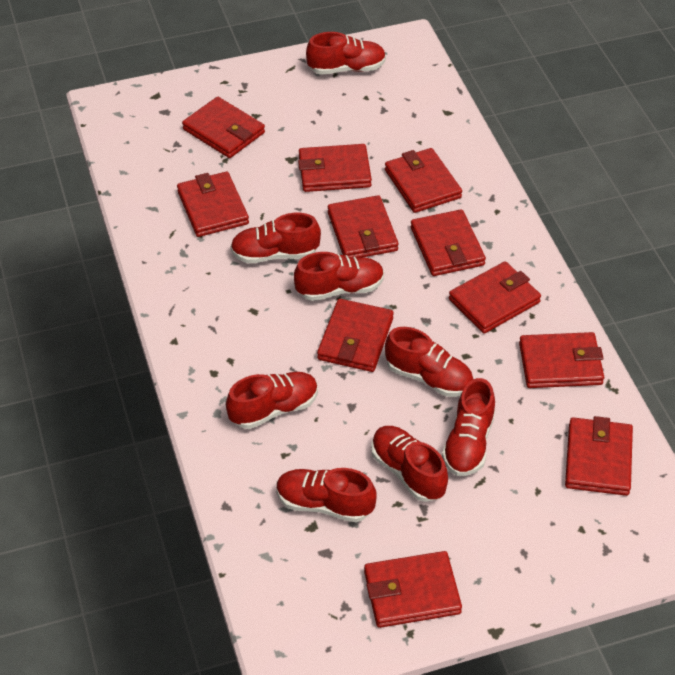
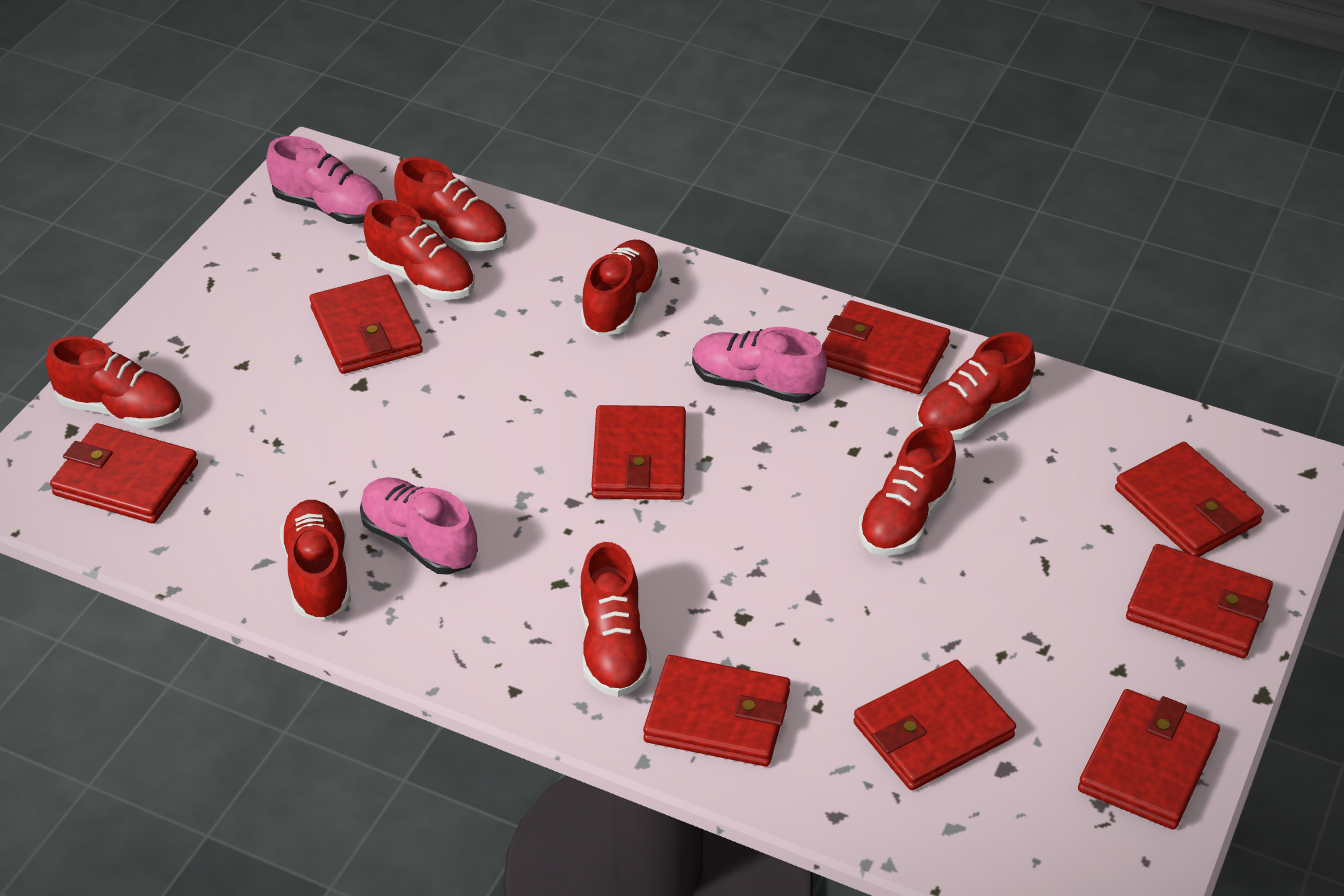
pink shoe: none = 0 -> [266,136,383,224] [360,477,478,575] [692,327,827,403] = 3
red wallet: [177,172,249,237] [182,97,265,158] [298,144,372,192] [317,299,394,372] [328,195,398,258] [364,551,462,628] [385,148,462,213] [411,209,486,276] [449,261,541,334] [519,332,604,388] [565,416,633,496] = 11 -> [50,423,198,523] [310,275,423,374] [591,405,686,500] [643,655,790,766] [822,300,950,394] [854,660,1016,790] [1078,689,1220,830] [1115,442,1264,557] [1126,544,1273,659] = 9

